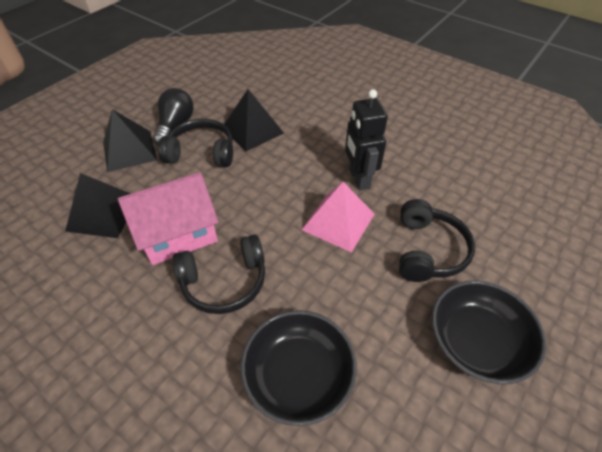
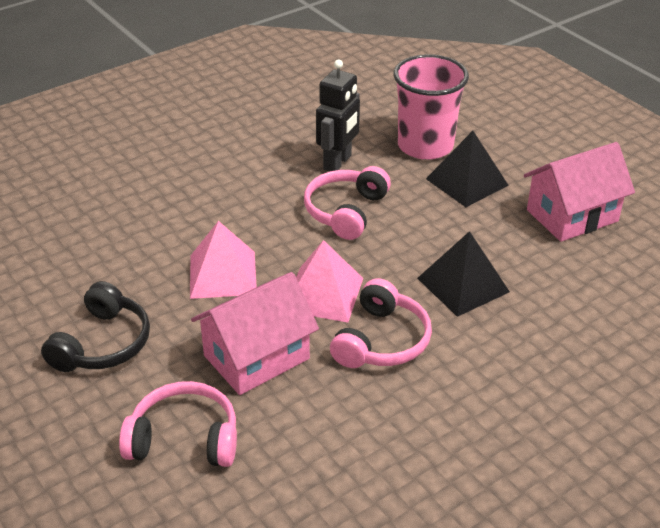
black bowl: [240,310,357,426] [432,281,546,384] = 2 -> none = 0
black headphones: [158,119,233,167] [172,235,265,314] [399,199,475,282] = 3 -> [41,281,150,372] = 1
black light bulb: [153,88,194,145] = 1 -> none = 0
black pyramid: [65,173,131,238] [103,109,157,172] [224,89,284,151] = 3 -> [417,231,510,317] [426,131,509,207] = 2
pink cup: none = 0 -> [394,54,469,160] = 1
pink headphones: none = 0 -> [119,381,237,467] [304,166,391,240] [330,278,432,368] = 3
pink house: [118,172,219,265] = 1 -> [191,272,319,395] [524,142,635,242] = 2
pink pyramid: [302,182,374,253] = 1 -> [190,221,257,299] [296,240,363,322] = 2

